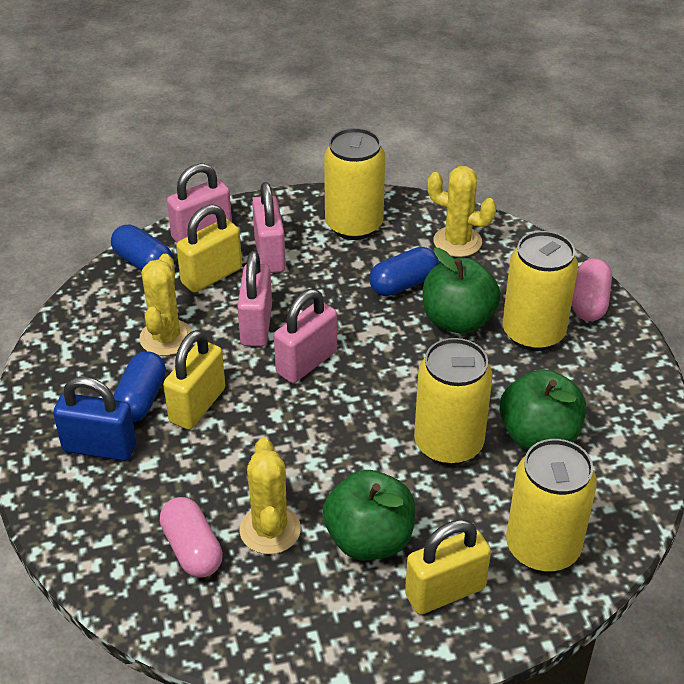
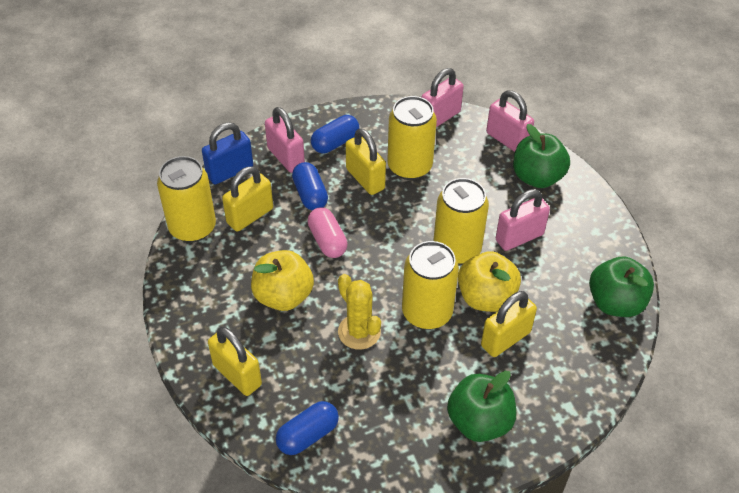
pink capsule: [160,497,223,578] [572,258,612,321] = 2 -> [307,207,348,258] = 1
yellow apple: none = 0 -> [251,250,314,311] [458,251,521,312] = 2
yellow cactus: [139,254,192,356] [239,438,301,554] [427,166,497,257] = 3 -> [338,274,381,350] = 1
yellow padlock: [163,330,225,430] [176,204,242,293] [405,519,491,614] = 3 -> [208,327,262,396] [222,166,273,231] [346,128,386,195] [481,291,537,357] = 4

